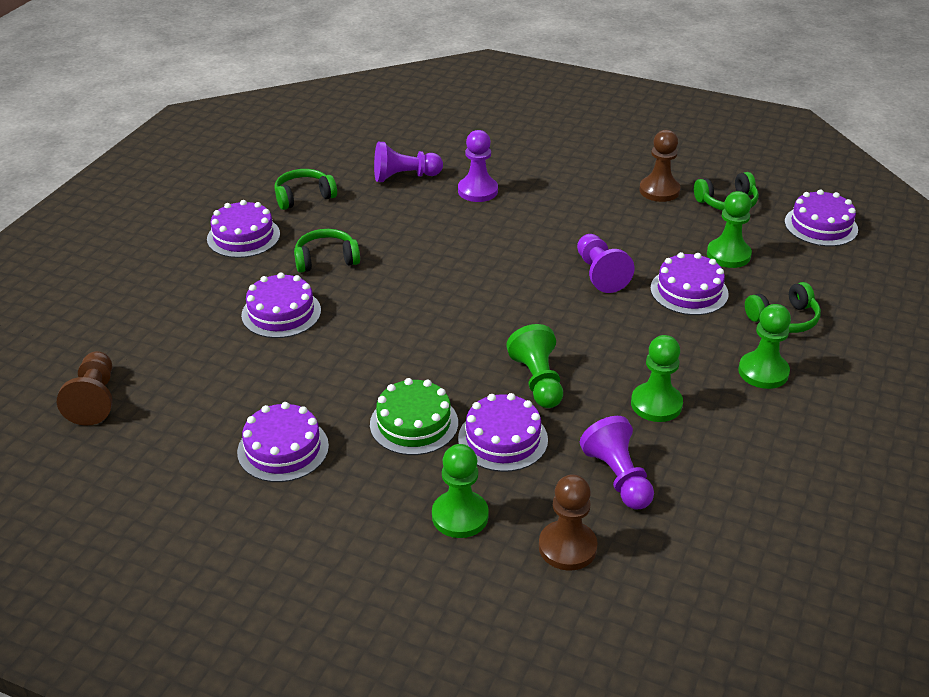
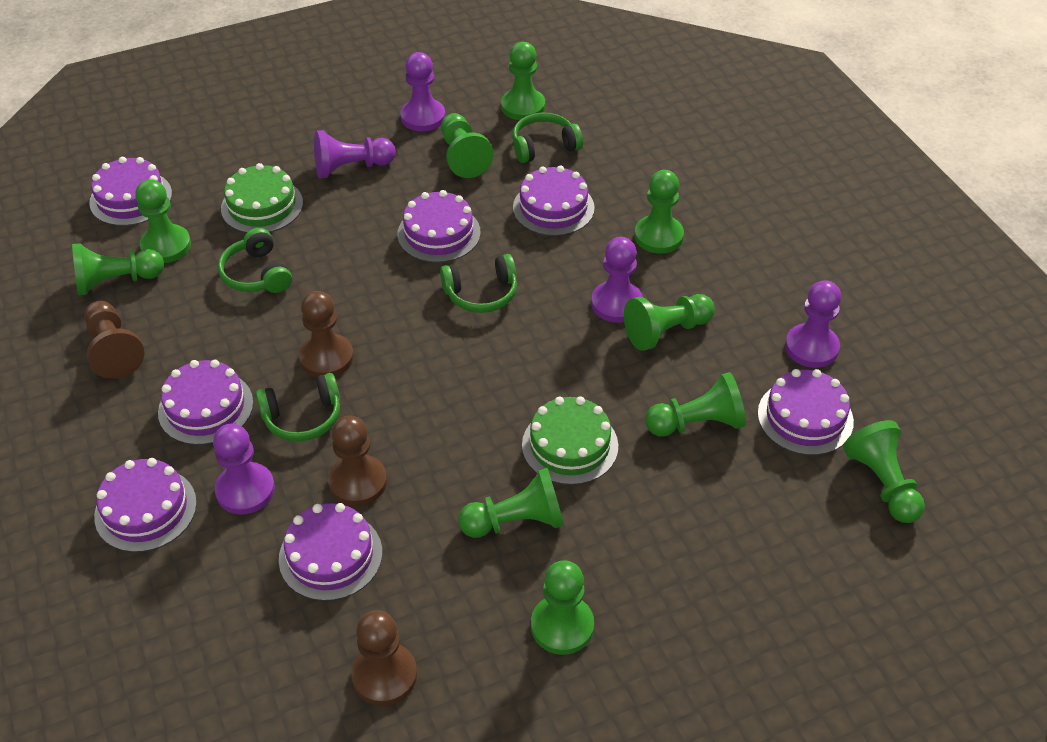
brown pawn: [57,351,112,426] [539,474,598,571] [639,130,680,202] = 3 -> [84,301,144,379] [299,291,354,377] [328,416,387,506] [351,610,417,706] = 4
green cake: [370,378,458,455] = 1 -> [221,163,303,233] [522,396,618,485] = 2
green pawn: [432,444,489,538] [506,324,563,408] [631,335,683,422] [707,191,752,268] [738,304,791,389] = 5 -> [72,243,164,295] [135,179,191,263] [441,113,494,178] [458,468,564,538] [501,42,545,120] [531,561,594,655] [624,294,715,351] [634,170,684,254] [645,372,746,436] [843,420,925,523] = 10
purple cake: [207,200,280,258] [237,402,329,482] [241,272,321,338] [458,393,548,472] [650,252,729,315] [785,189,858,246] = 6 -> [89,157,172,226] [94,458,197,552] [158,360,253,445] [279,503,382,601] [397,190,481,263] [513,166,595,236] [758,369,854,455] = 7
purple pawn: [374,142,443,182] [458,130,498,202] [577,234,635,293] [580,416,654,510] = 4 -> [213,424,275,515] [314,130,396,178] [400,52,445,131] [591,237,643,323] [785,280,841,368] = 5

